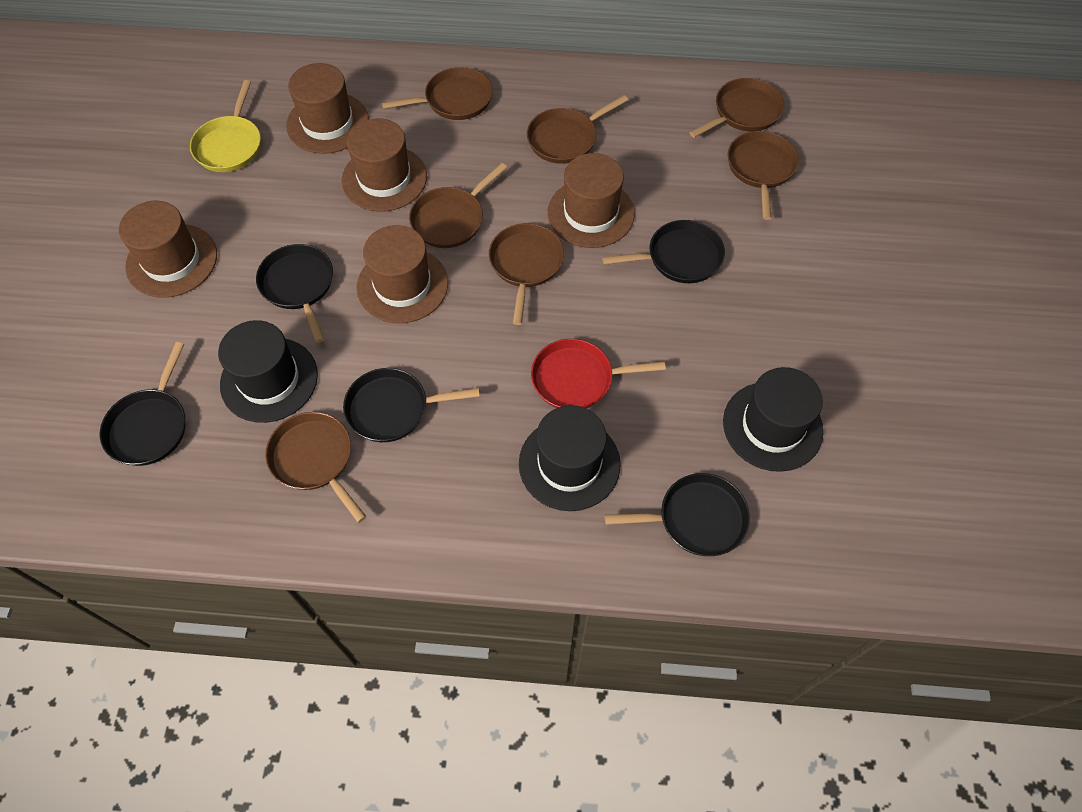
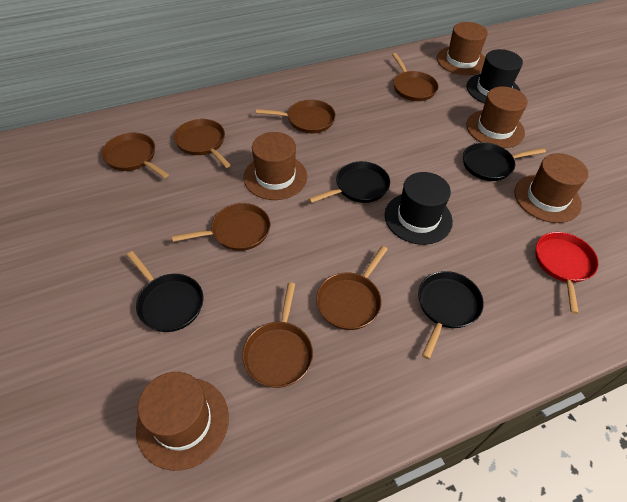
black hat: [218,320,318,423] [519,405,621,511] [723,367,824,472] = 3 -> [385,172,453,245] [467,49,523,104] = 2
black pan: [100,342,185,466] [256,244,333,343] [343,368,480,442] [602,220,725,283] [604,473,750,556] = 5 -> [127,251,203,332] [308,161,390,203] [418,271,484,359] [463,142,546,181] = 4
yellow pan: [190,80,261,172] = 1 -> none = 0

